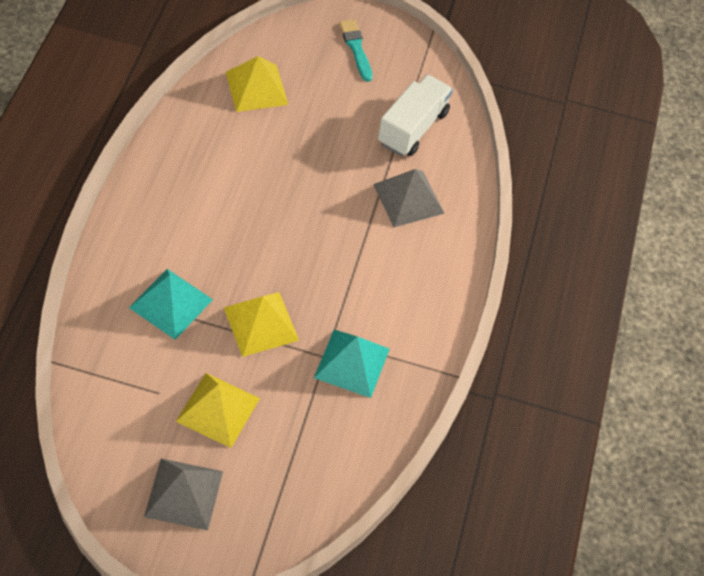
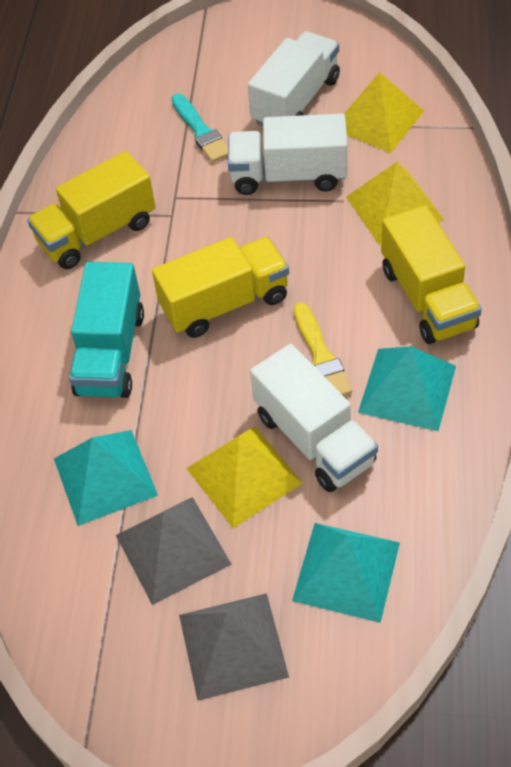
turquoise pyramid: [129,269,213,340] [314,329,390,398] = 2 -> [54,430,158,526] [292,523,400,623] [358,346,456,431] = 3
turquoise truck: none = 0 -> [69,262,144,398] = 1
white truck: [378,74,453,156] = 1 -> [228,114,347,195] [248,31,340,127] [250,344,378,492] = 3
yellow brush: none = 0 -> [294,302,352,396] = 1
yellow truck: none = 0 -> [27,151,156,269] [152,237,289,338] [381,205,482,344] = 3

